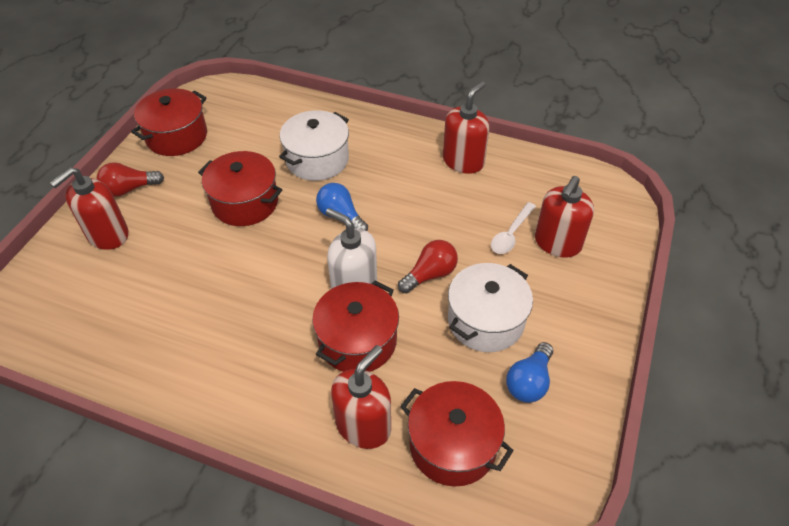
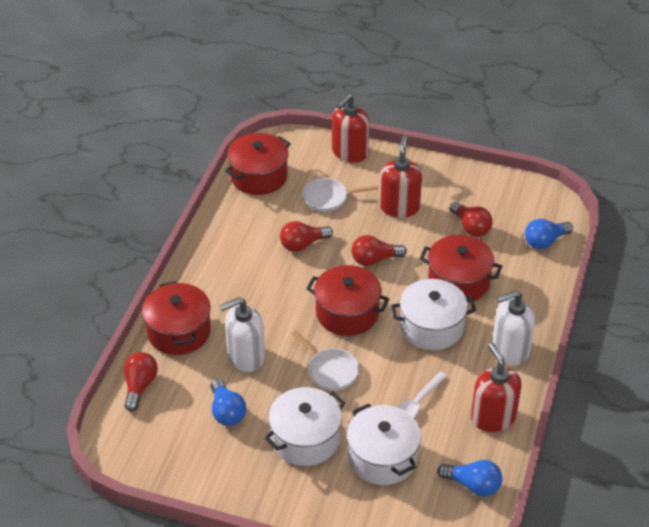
blue light bulb: [316,183,368,231] [506,342,553,403] = 2 -> [211,379,246,426] [437,460,502,497] [525,219,573,249] = 3
red light bulb: [97,162,164,197] [398,240,458,293] = 2 -> [124,352,158,411] [280,221,333,252] [351,235,407,266] [450,201,493,237] = 4
red soap dispenser: [50,167,128,250] [331,345,391,449] [443,81,490,174] [535,176,594,258] = 4 -> [332,94,369,163] [379,136,422,218] [471,343,522,432] = 3
white pan: none = 0 -> [292,330,359,391] [302,178,378,212] = 2
white pot: [279,110,349,181] [448,263,533,352] = 2 -> [264,387,345,466] [347,403,421,485] [391,279,476,350] = 3
white soap dispenser: [326,208,377,289] = 1 -> [219,297,265,372] [492,290,535,366] = 2

